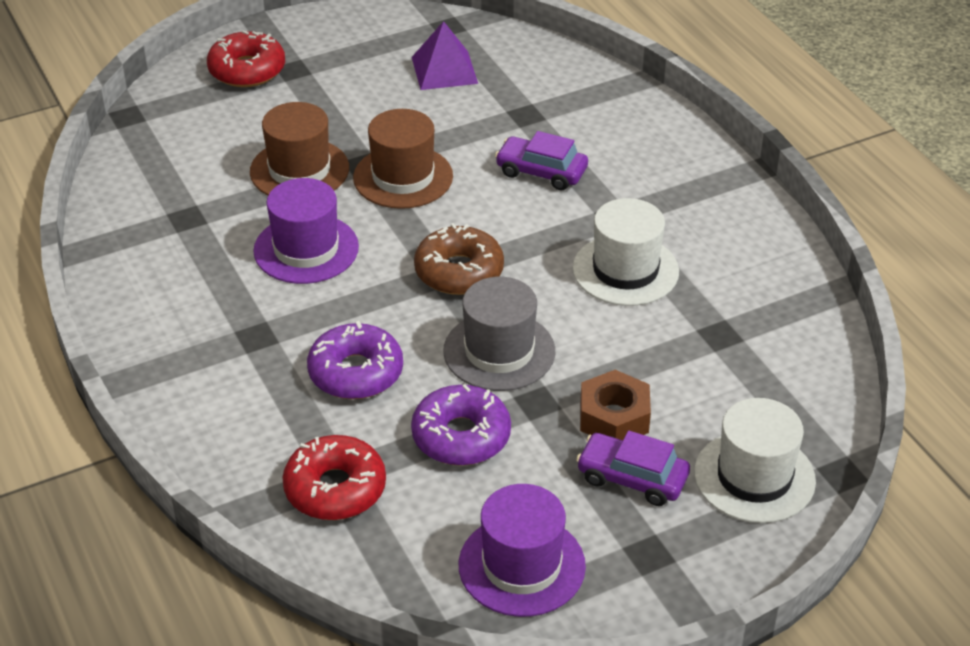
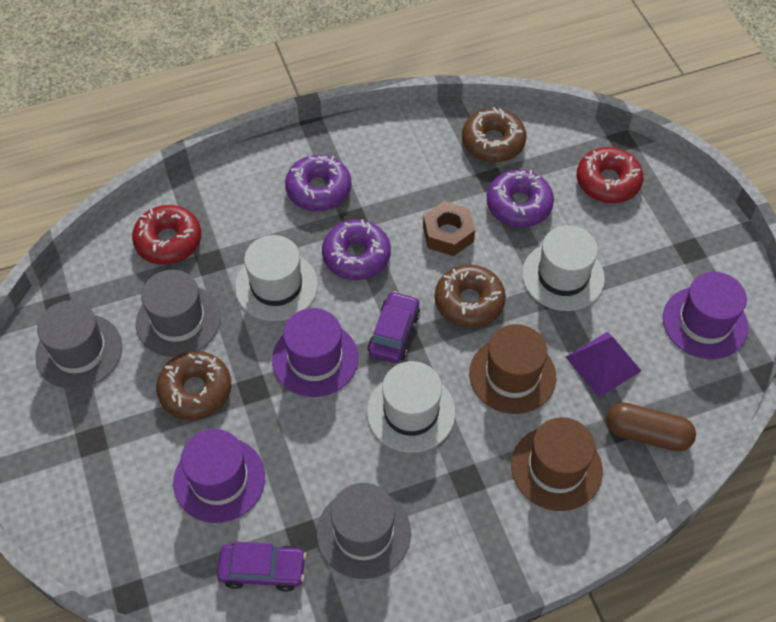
brown capsule: none = 0 -> [606,403,696,452] = 1
brown donut: [414,223,504,295] = 1 -> [156,351,231,420] [435,264,506,328] [462,107,527,162] = 3
grey hat: [443,277,555,391] = 1 -> [35,300,122,389] [136,270,221,357] [317,483,411,579] = 3
purple donut: [307,321,403,399] [411,384,511,466] = 2 -> [285,155,351,211] [322,219,391,280] [487,170,554,227] = 3
purple hat: [253,178,359,284] [459,484,586,617] = 2 -> [173,429,265,523] [272,308,358,397] [663,272,748,359] = 3
white hat: [573,198,679,306] [694,398,816,523] = 2 -> [235,235,318,321] [367,361,456,453] [522,225,605,311] = 3

